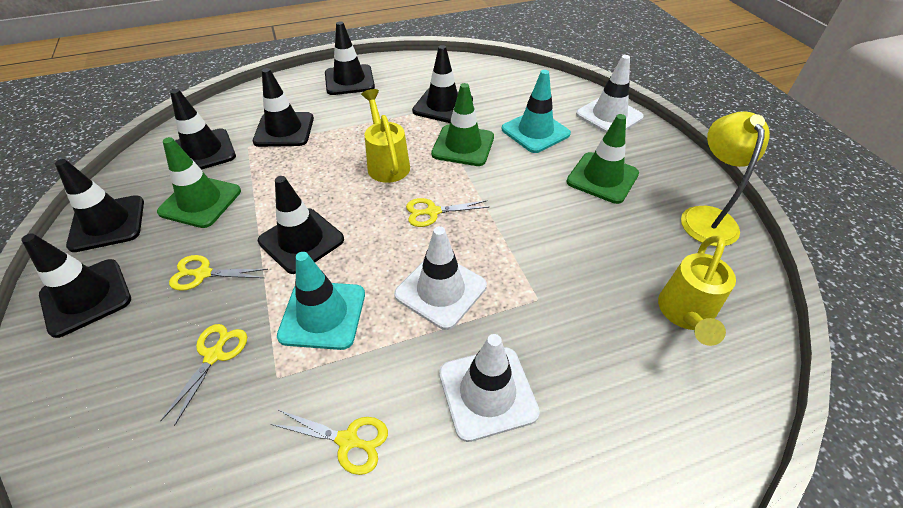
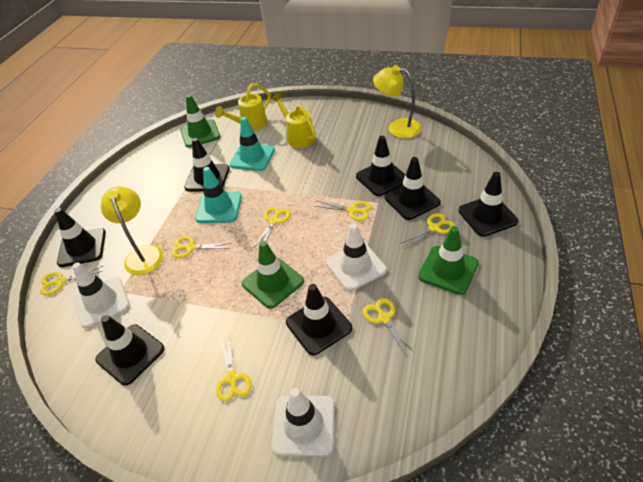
yellow lamp: [681,112,770,246] = 1 -> [101,187,163,275] [373,65,421,138] = 2
yellow scissors: [161,324,247,426] [169,255,268,291] [271,410,388,475] [406,198,490,227] = 4 -> [40,266,103,295] [171,236,231,258] [216,338,252,401] [254,207,291,247] [315,201,372,221] [363,298,415,356] [399,213,455,249] = 7

